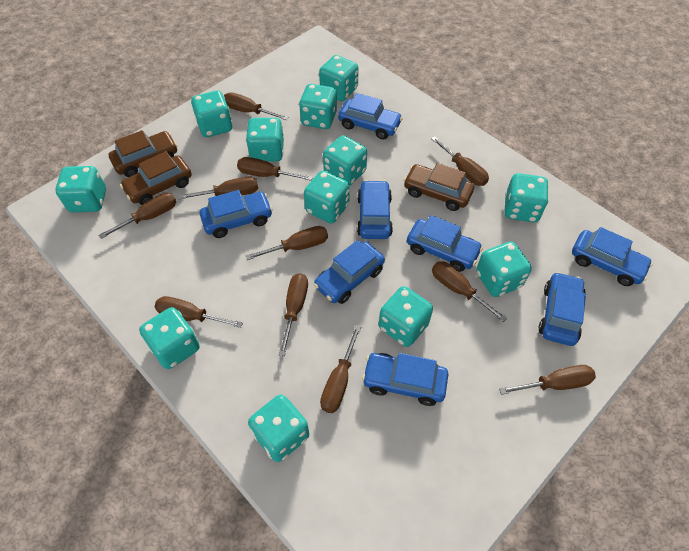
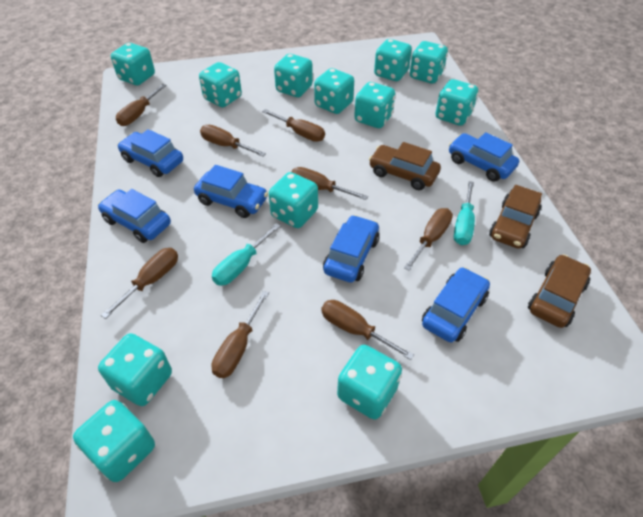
blue car: [200,190,273,238] [313,240,385,304] [338,93,403,140] [357,180,393,239] [362,353,448,406] [407,215,483,272] [539,272,586,346] [572,227,653,286] = 8 -> [98,189,171,243] [117,129,183,177] [194,165,268,218] [323,215,379,283] [422,267,490,342] [449,132,519,182] = 6
brown screwdriver: [98,193,176,239] [155,296,243,328] [178,176,258,199] [224,92,288,120] [237,157,313,181] [246,226,328,260] [279,273,308,356] [320,325,361,413] [431,136,489,186] [432,261,507,322] [499,365,596,395] = 11 -> [101,248,178,319] [116,84,166,126] [200,125,266,157] [211,291,269,378] [262,109,325,142] [291,167,368,200] [321,300,414,360] [404,208,453,271] = 8
turquoise screwdriver: none = 0 -> [212,223,280,286] [454,181,475,245] = 2

